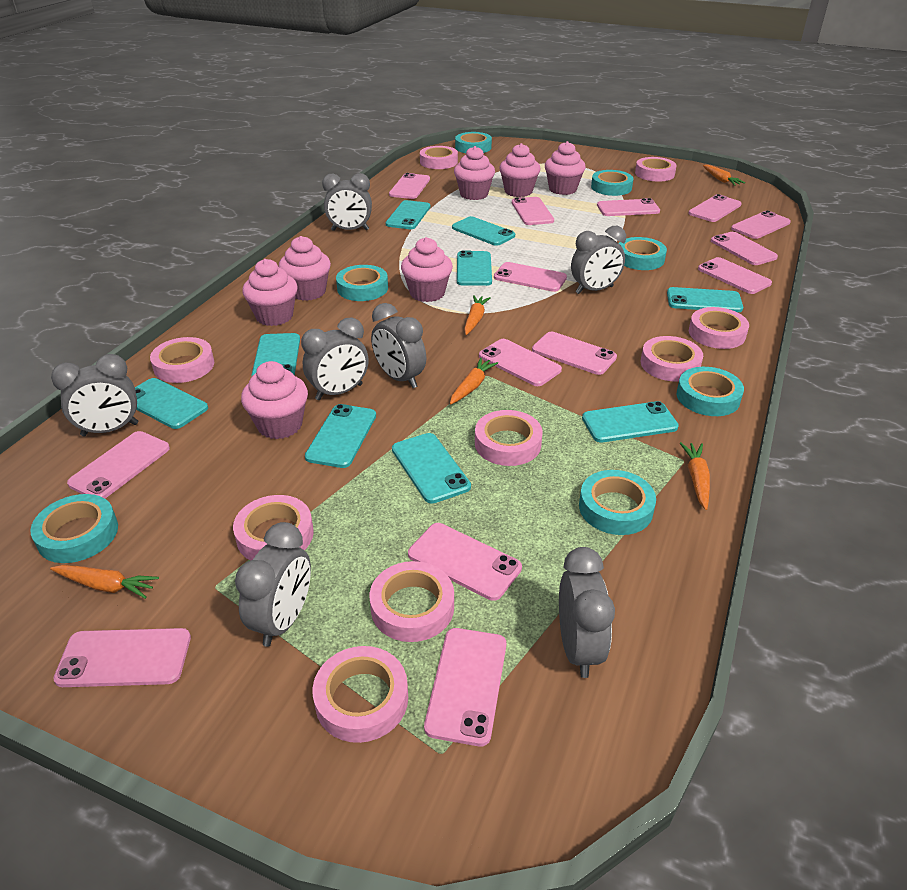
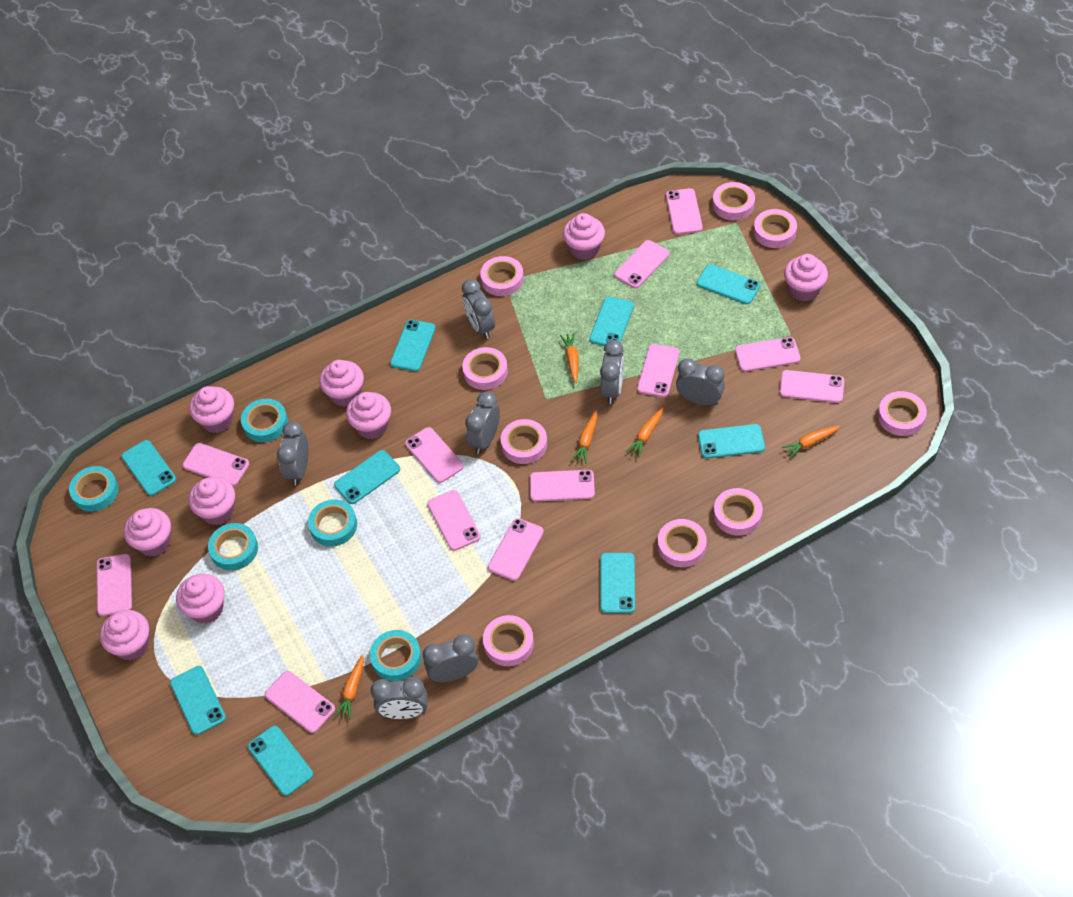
pink cupcake: [241,361,308,439] [242,259,298,326] [278,236,331,301] [401,237,453,302] [454,146,495,200] [499,143,540,197] [545,141,586,195] = 7 -> [100,610,149,660] [124,508,171,557] [176,574,225,624] [189,386,234,433] [189,477,235,525] [319,360,364,407] [346,392,391,439] [563,213,605,260] [784,254,828,302] = 9
pink phone: [53,628,191,687] [67,431,170,498] [389,173,430,199] [408,523,522,601] [424,628,506,746] [479,339,562,386] [494,262,567,292] [512,197,554,225] [532,332,617,375] [597,198,660,216] [688,194,742,222] [698,257,772,294] [711,232,778,265] [731,211,791,239] = 14 -> [97,554,132,616] [182,443,249,486] [265,671,335,733] [405,427,464,483] [427,490,481,551] [488,518,544,581] [530,470,595,502] [614,240,669,288] [637,344,679,397] [666,188,703,234] [735,337,801,372] [780,370,844,403] = 12
turquoise tape: [30,494,118,563] [336,265,388,301] [455,132,492,153] [579,470,656,535] [591,170,633,196] [619,237,667,270] [677,367,744,416] = 7 -> [69,466,119,512] [208,523,258,571] [241,399,288,442] [308,499,357,546] [370,630,421,681] = 5

